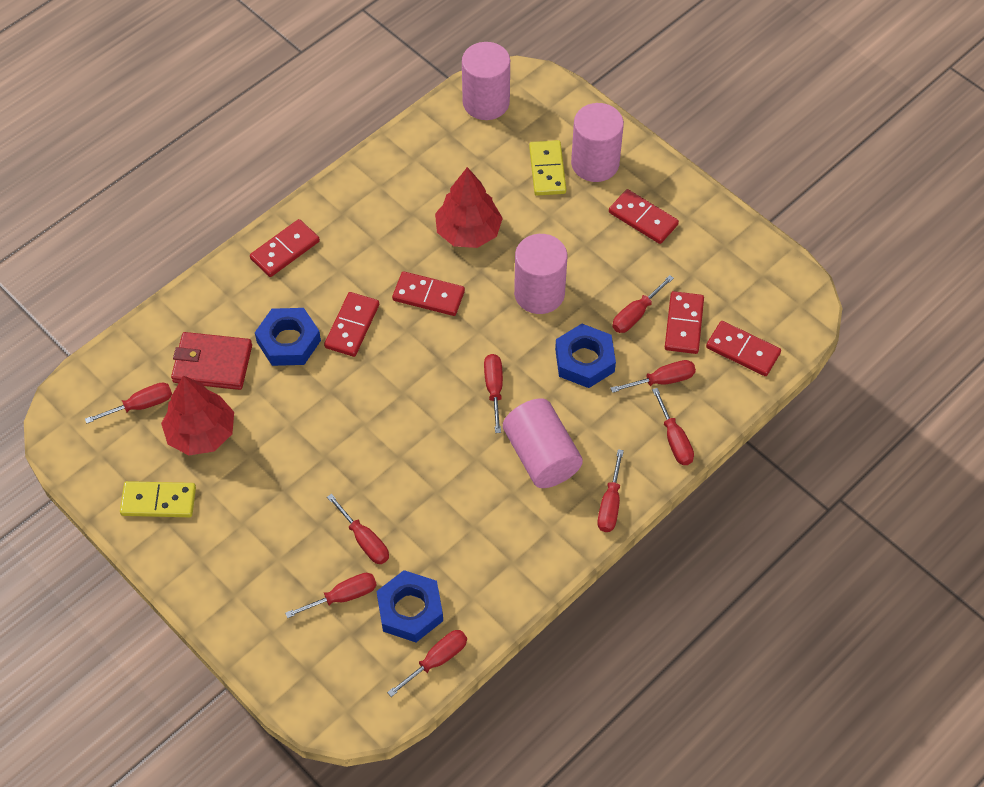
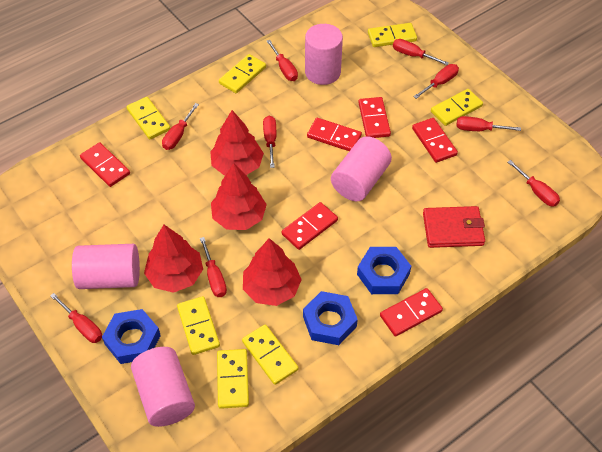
red tree: [161,375,234,455] [435,167,503,248] = 2 -> [144,225,203,293] [210,110,264,176] [211,163,267,230] [243,238,302,306] = 4
yellow domino: [120,481,196,517] [529,140,566,196] = 2 -> [126,97,171,140] [177,296,220,355] [217,349,249,409] [219,54,266,93] [242,324,299,385] [368,23,417,47] [431,89,483,126] = 7

